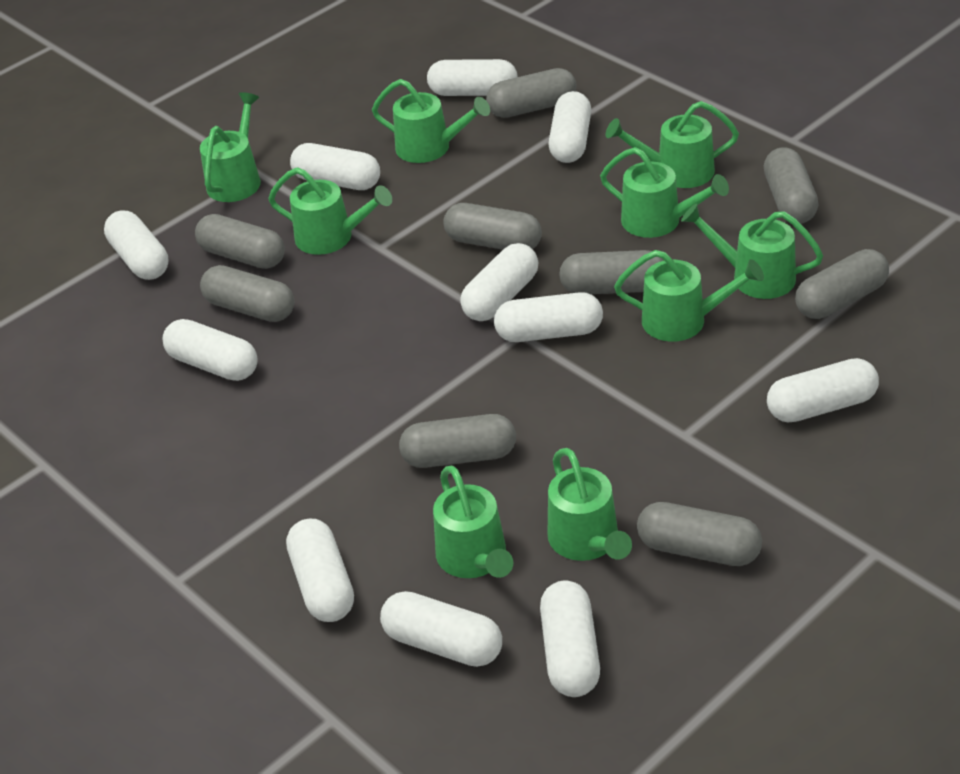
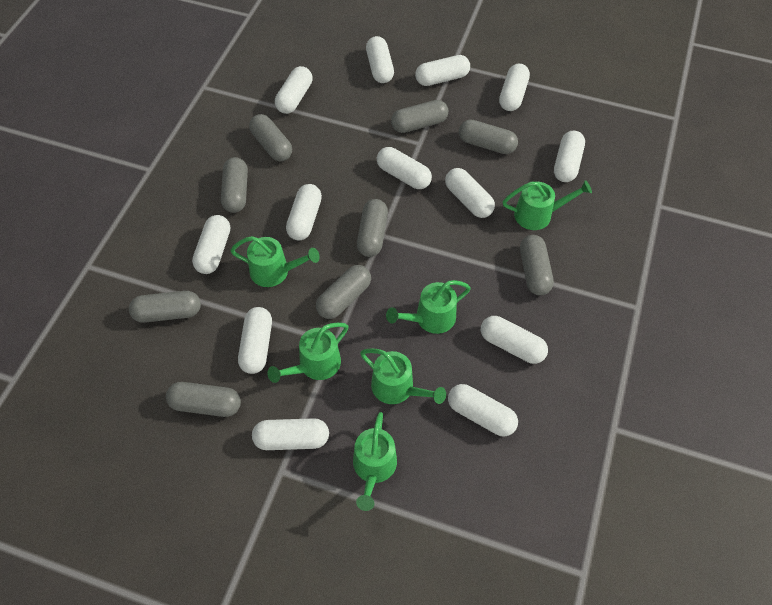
green watering can: [200,92,261,202] [268,167,392,255] [372,79,490,163] [433,465,513,578] [548,448,632,561] [600,147,729,238] [605,101,739,188] [614,250,764,342] [681,203,823,299] = 9 -> [230,236,320,287] [268,323,348,383] [353,412,397,511] [360,348,446,404] [386,280,471,334] [503,180,592,230] = 6
white capsule: [104,211,168,280] [162,319,258,381] [286,519,354,622] [290,143,380,190] [380,591,502,667] [427,59,518,96] [460,243,538,321] [494,292,603,342] [540,581,600,697] [549,91,591,163] [767,358,879,423] = 11 -> [192,215,230,274] [238,307,272,374] [252,418,329,450] [275,66,313,114] [286,184,322,240] [366,36,394,83] [377,147,432,189] [415,55,470,86] [445,168,495,218] [448,384,518,436] [481,316,548,364] [499,63,530,111] [554,131,585,182] = 13

